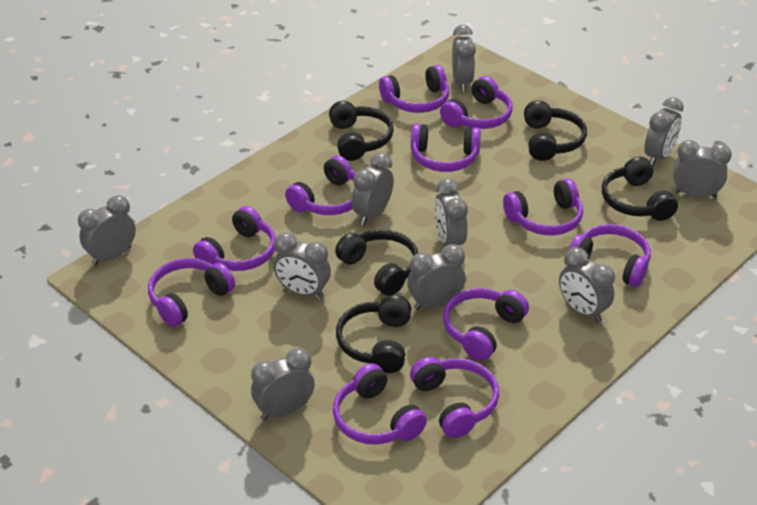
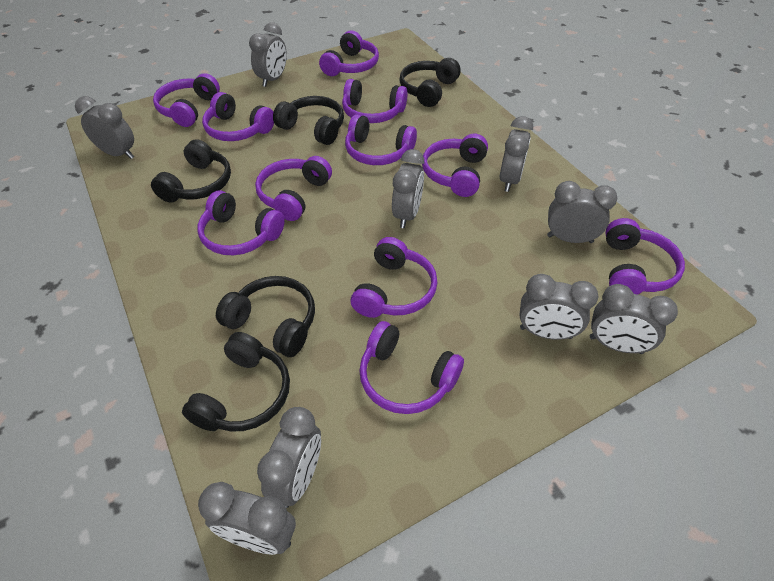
grey clock: [78,195,136,266] [251,348,315,420] [273,232,331,299] [352,153,394,225] [407,244,466,310] [434,178,468,246] [452,25,476,92] [559,247,615,323] [644,97,684,166] [673,140,732,198] = 10 -> [75,96,134,159] [198,482,296,555] [249,22,287,87] [257,407,321,508] [392,149,424,228] [500,116,533,192] [519,274,599,340] [547,181,617,243] [590,284,678,354] = 9

